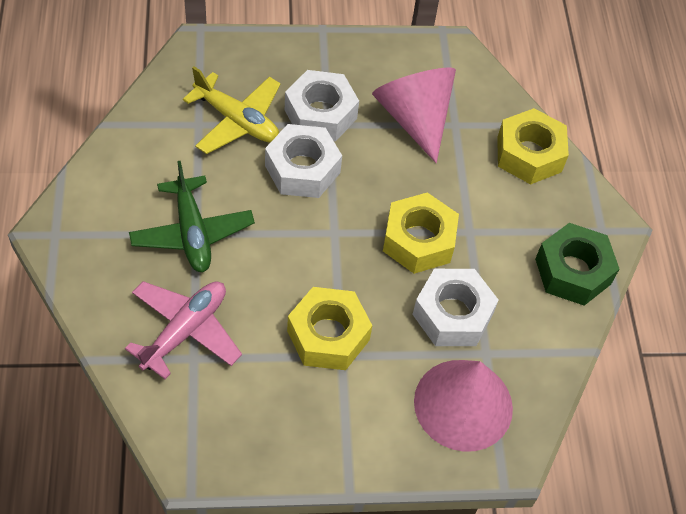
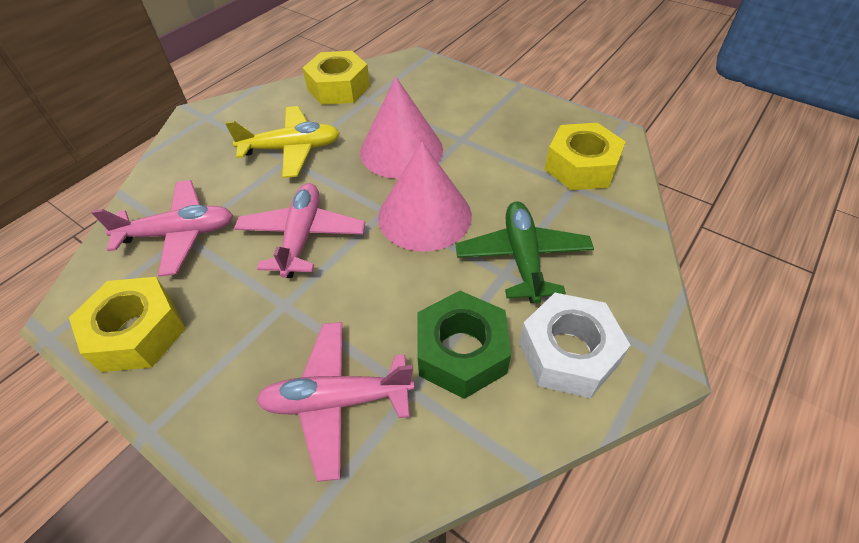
pink plane: [125,281,242,379] = 1 -> [92,180,233,277] [234,183,365,278] [256,322,414,482] = 3
white nut: [265,124,342,198] [285,70,359,142] [412,269,499,346] = 3 -> [519,293,631,398] = 1

